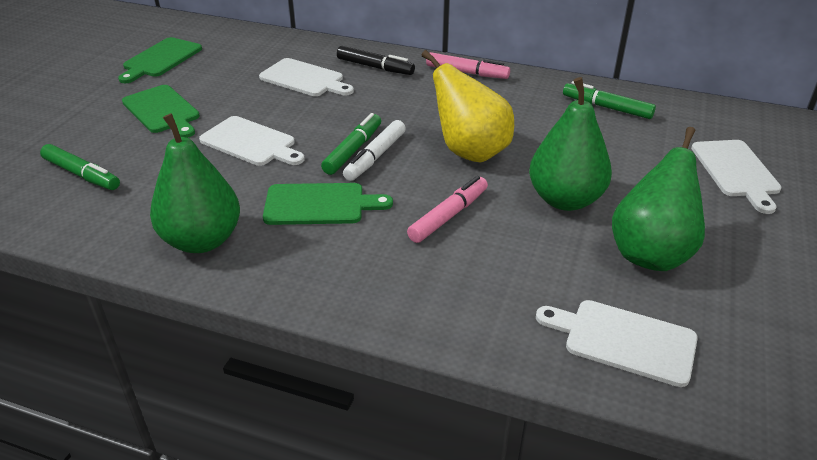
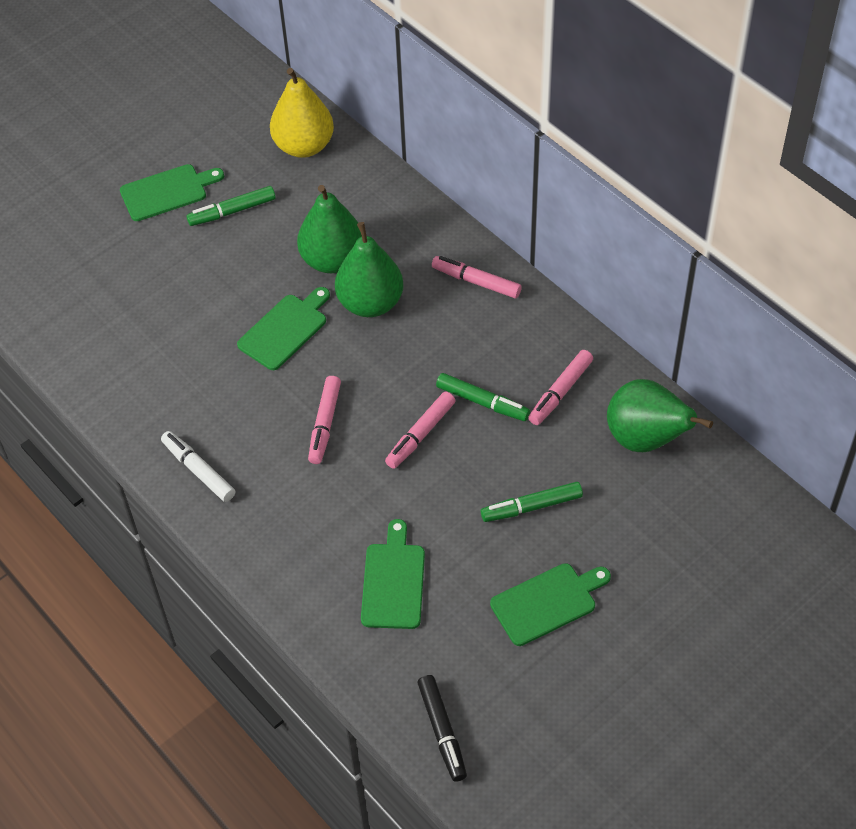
green cutting board: [118,37,202,83] [122,85,200,138] [263,183,393,225] = 3 -> [120,164,224,221] [237,287,330,370] [361,519,425,629] [490,563,611,646] = 4
pink marker: [407,176,488,243] [426,52,510,79] = 2 -> [308,376,341,464] [385,391,456,469] [432,256,522,298] [528,350,593,425] = 4
white cutting board: [199,116,305,166] [259,58,354,96] [536,300,698,387] [691,140,781,214] = 4 -> none = 0

